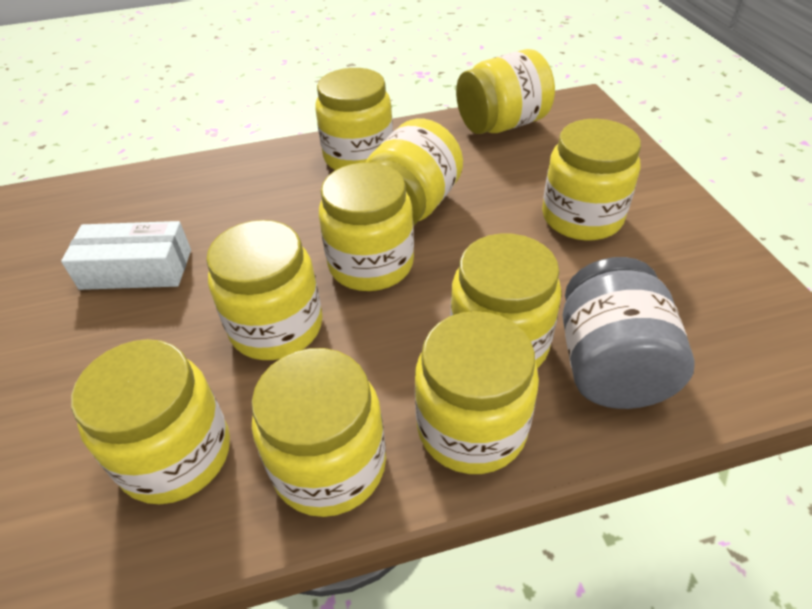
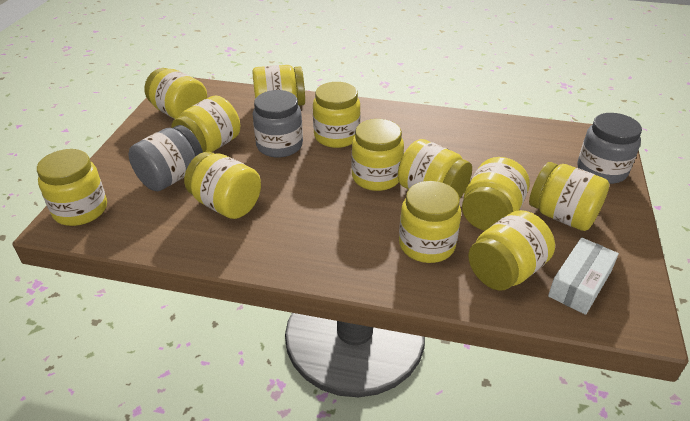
grey jar: [563,257,695,409] = 1 -> [129,125,203,191] [253,90,303,158] [577,113,642,184] = 3
yellow jar: [71,339,230,504] [206,220,322,360] [252,348,386,517] [315,68,393,170] [319,163,414,291] [365,118,463,226] [415,311,539,474] [450,233,562,369] [456,49,555,134] [542,119,641,241] = 10 -> [37,149,107,226] [144,68,207,119] [172,95,240,152] [184,152,261,219] [252,65,305,106] [313,82,361,148] [351,119,404,191] [398,139,472,198] [399,181,461,263] [462,157,530,231] [468,210,555,291] [529,162,609,231] = 12

